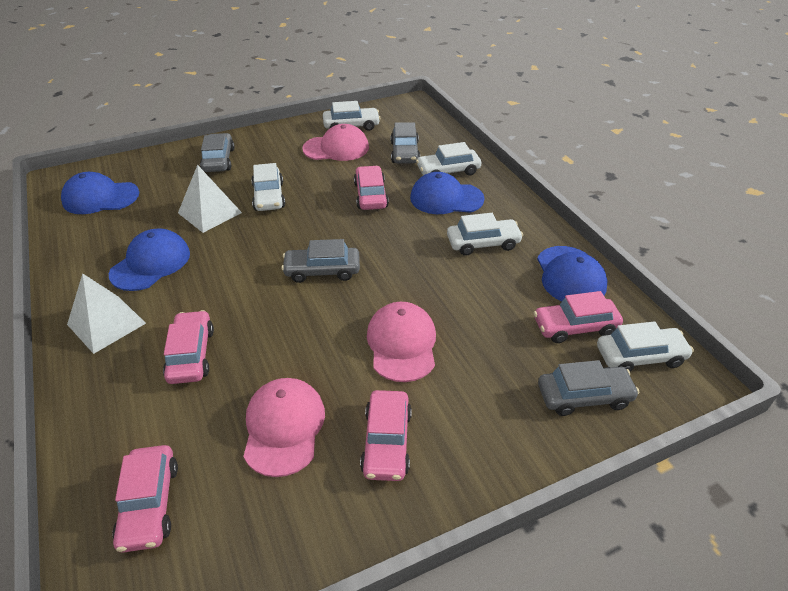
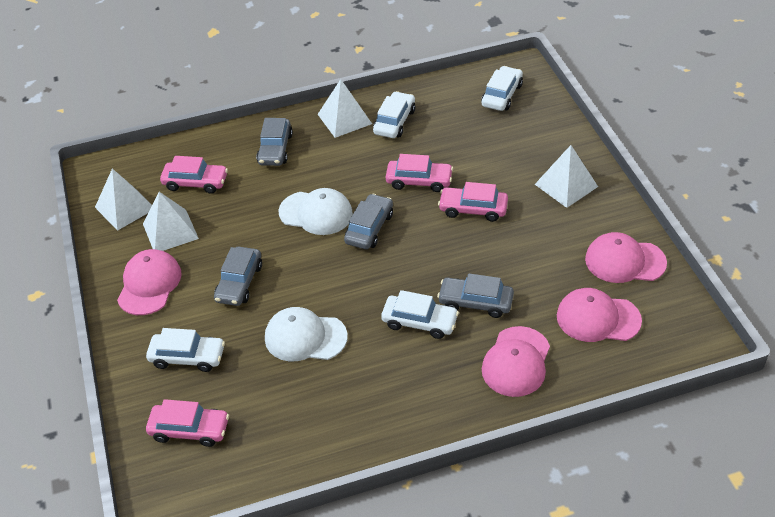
blue cap: [61,172,139,214] [109,228,190,291] [410,172,485,214] [537,246,607,301] = 4 -> none = 0
pink cap: [243,378,325,477] [302,124,369,161] [367,302,436,382] = 3 -> [117,249,182,315] [482,326,550,397] [557,288,642,342] [585,232,667,283] = 4
pink car: [112,445,178,553] [163,310,214,384] [354,166,389,210] [360,390,412,481] [533,291,623,343] = 5 -> [146,399,229,447] [160,156,228,194] [386,154,453,192] [438,182,508,222] = 4
white cap: none = 0 -> [265,307,348,361] [279,188,353,235] = 2
white car: [251,163,285,211] [323,101,380,131] [416,142,481,176] [447,213,523,256] [597,321,694,371] = 5 -> [146,328,225,372] [373,91,415,138] [381,290,459,339] [481,66,523,111] = 4
white pyramid: [67,273,146,354] [178,165,242,233] = 2 -> [95,168,152,231] [143,192,199,251] [318,79,372,138] [535,145,598,208] = 4

